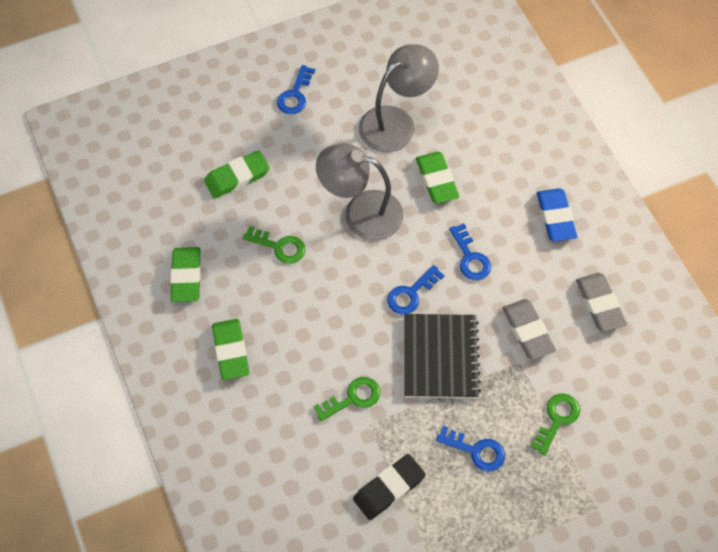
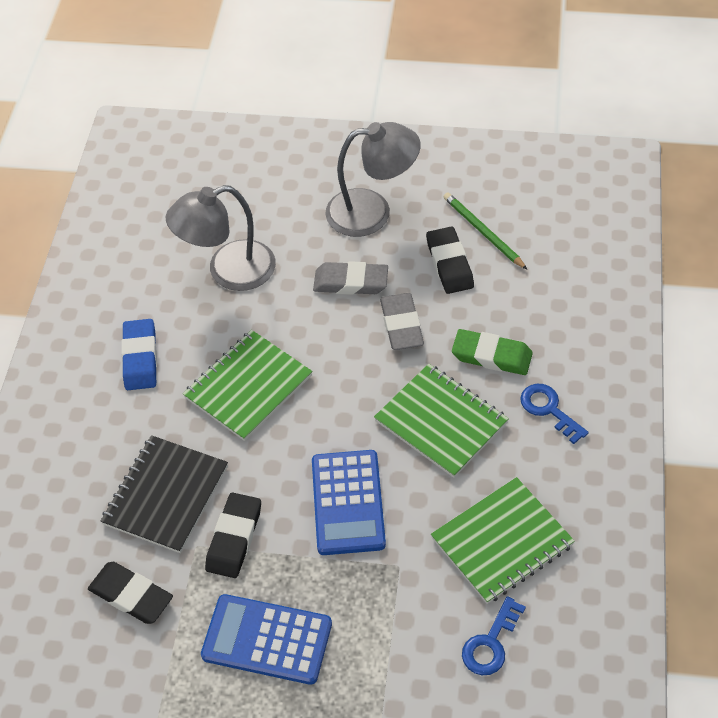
black eraser: [353,454,426,520] = 1 -> [88,562,173,624] [205,492,261,578] [426,226,474,294] = 3
blue calculator: none = 0 -> [201,594,332,685] [312,450,386,555] = 2
blue key: [277,65,315,114] [387,265,445,315] [436,426,505,471] [449,223,491,280] = 4 -> [462,596,526,675] [520,384,589,444] = 2
green eraser: [170,247,201,302] [204,150,269,199] [212,319,250,380] [416,152,460,204] = 4 -> [452,329,533,375] = 1
green key: [243,226,305,264] [314,377,380,421] [530,394,580,455] = 3 -> none = 0
green notebook: none = 0 -> [183,330,313,441] [374,364,509,478] [431,477,575,604] = 3
green pencil: none = 0 -> [443,192,527,269] = 1

